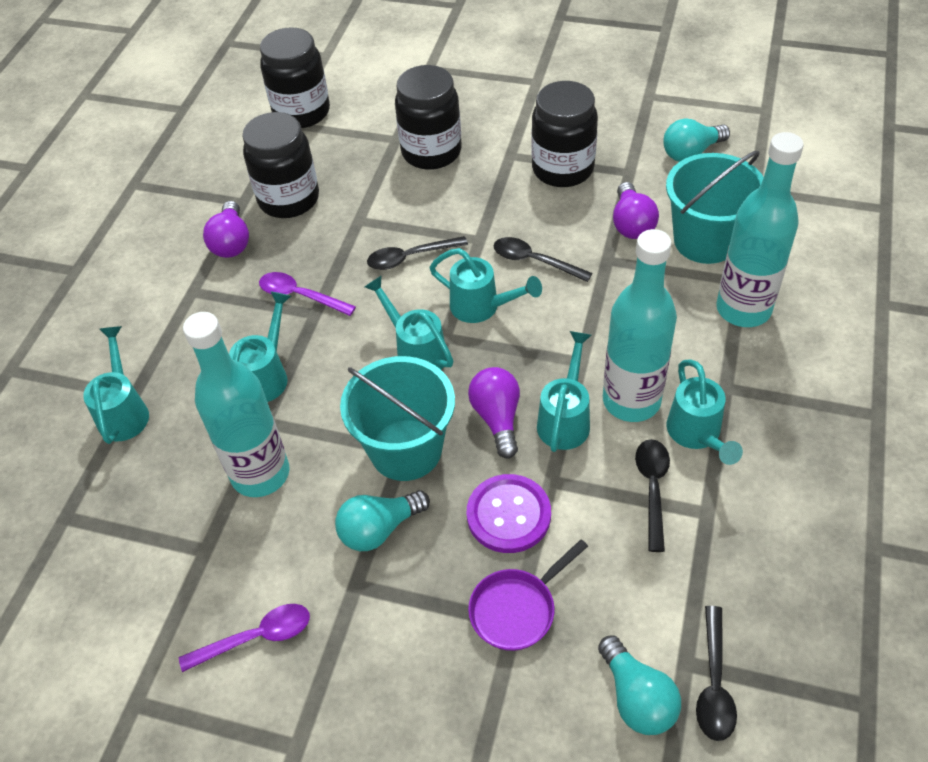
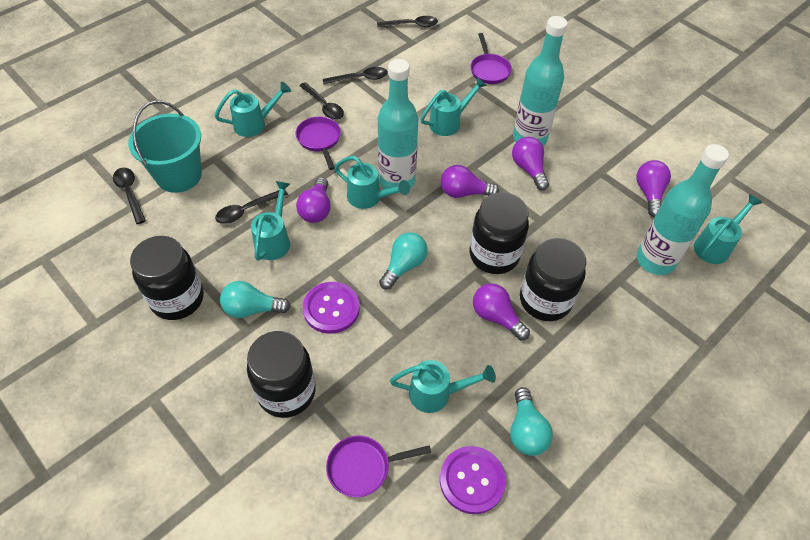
black spoon: [367,236,468,270] [494,237,592,282] [635,439,670,552] [696,606,737,741] = 4 -> [113,167,146,224] [215,190,288,224] [299,82,344,120] [323,67,388,84] [377,16,438,28] = 5
purple button: [467,474,551,553] = 1 -> [303,282,360,334] [440,446,506,514] = 2
purple light bulb: [203,201,249,258] [468,367,520,459] [613,182,659,239] = 3 -> [296,177,331,223] [441,165,499,198] [473,283,530,340] [512,137,549,191] [636,160,671,217] = 5
purple pan: [468,539,588,651] = 1 -> [296,116,341,170] [326,435,431,497] [471,33,512,84] = 3
purple spoon: [179,604,310,672] [259,272,356,316] = 2 -> none = 0
turquoise bucket: [340,356,455,481] [666,151,764,264] = 2 -> [128,101,202,193] = 1

